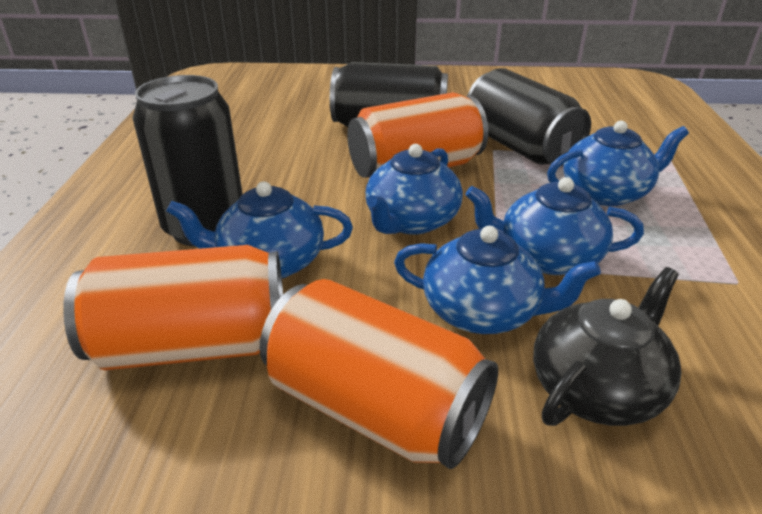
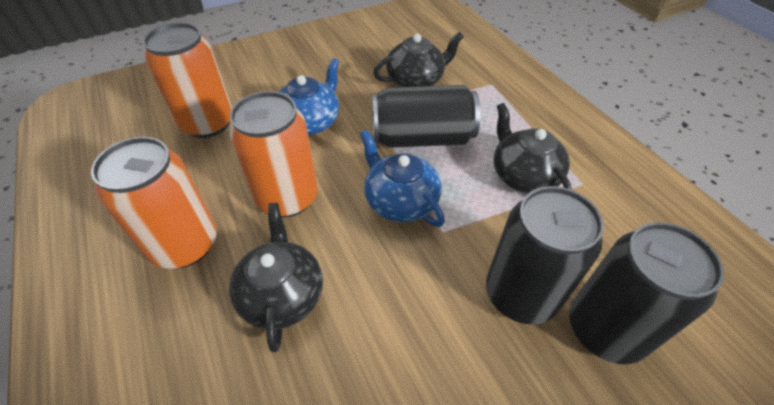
black teapot: [533,267,681,426] = 1 -> [229,203,323,352] [373,32,464,87] [494,103,572,193] = 3
blue teapot: [167,181,353,278] [366,144,463,235] [394,226,601,334] [465,177,644,275] [547,121,689,206] = 5 -> [279,58,339,135] [360,130,445,227] = 2

